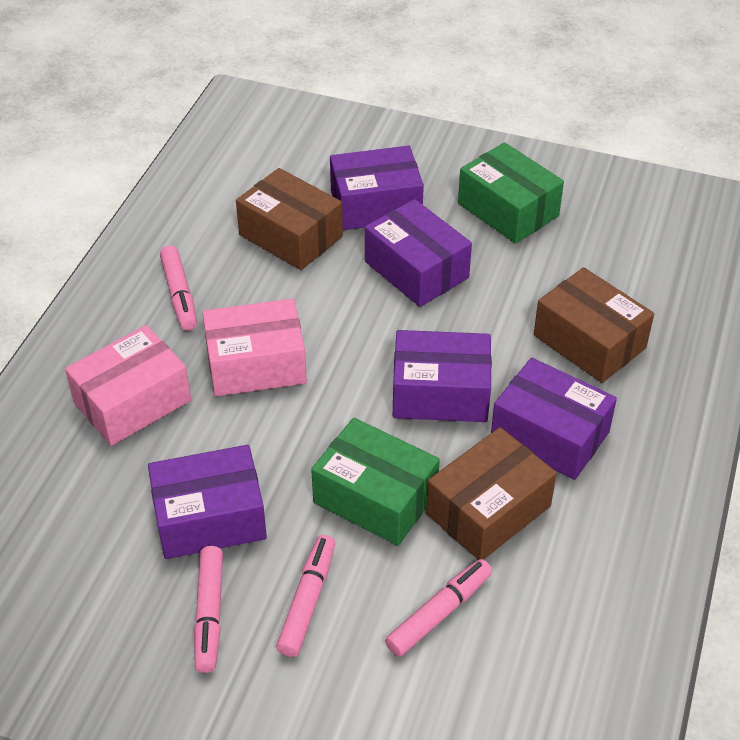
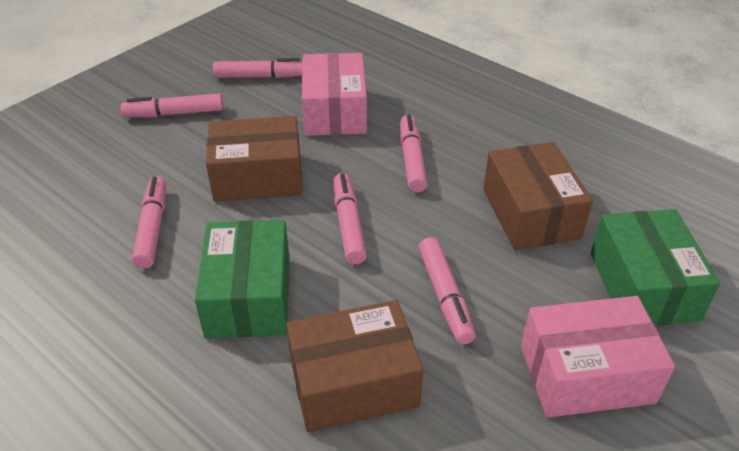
pink marker: [160,246,197,331] [194,546,223,673] [276,535,335,657] [385,559,492,657] = 4 -> [121,93,223,117] [132,176,166,269] [213,58,303,78] [334,173,367,264] [400,114,428,193] [419,237,476,345] = 6
purple box: [148,445,267,559] [330,146,424,230] [365,199,472,307] [393,330,492,422] [491,358,617,480] = 5 -> none = 0

